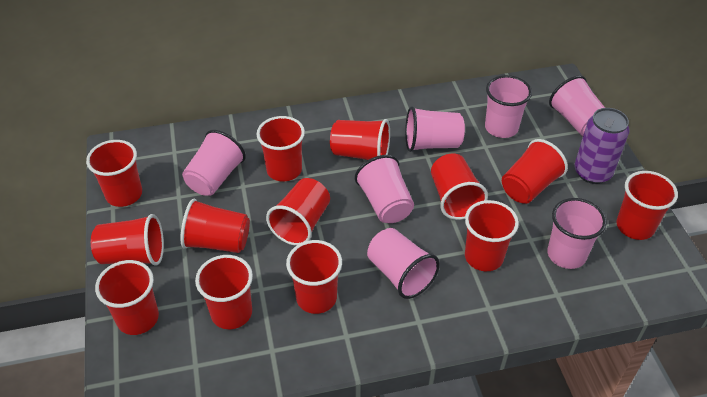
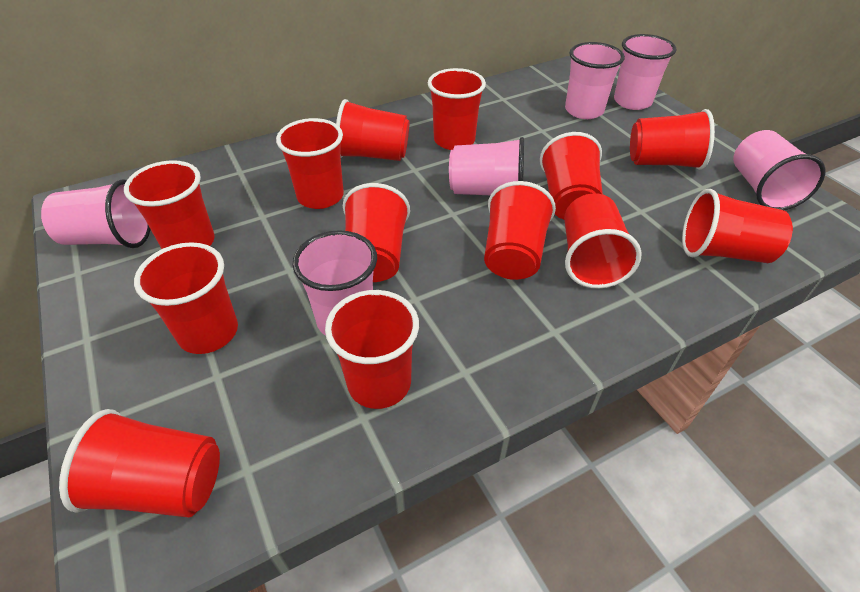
pink cup: [182,130,246,196] [355,155,414,223] [367,228,440,299] [405,106,465,152] [485,75,532,138] [547,198,607,269] [549,76,605,136] = 7 -> [41,179,151,248] [292,230,377,336] [449,137,524,195] [565,42,625,119] [614,34,676,110] [733,130,826,210] = 6
purple can: [574,108,629,184] = 1 -> none = 0

